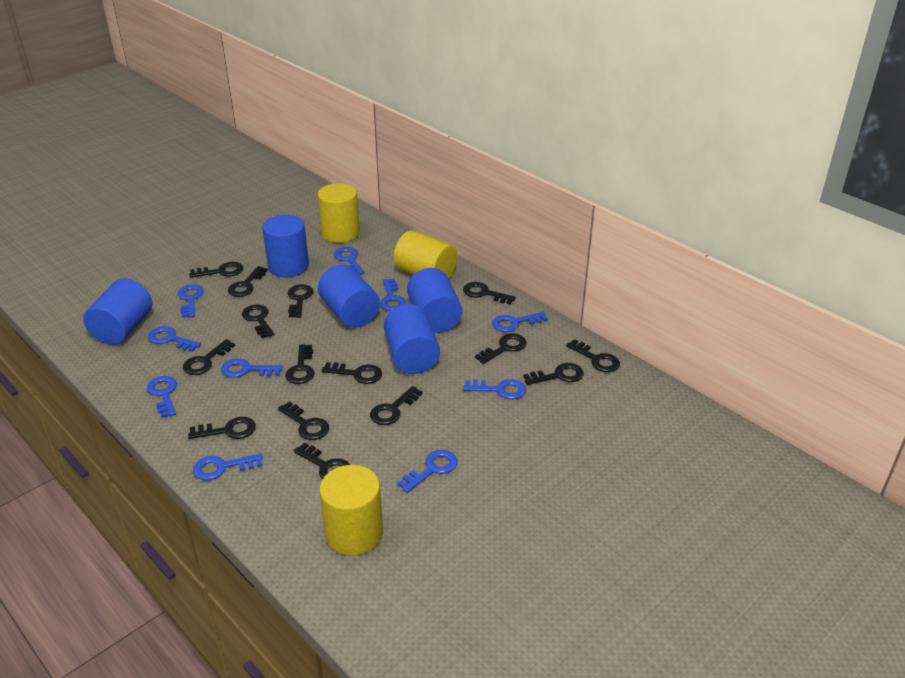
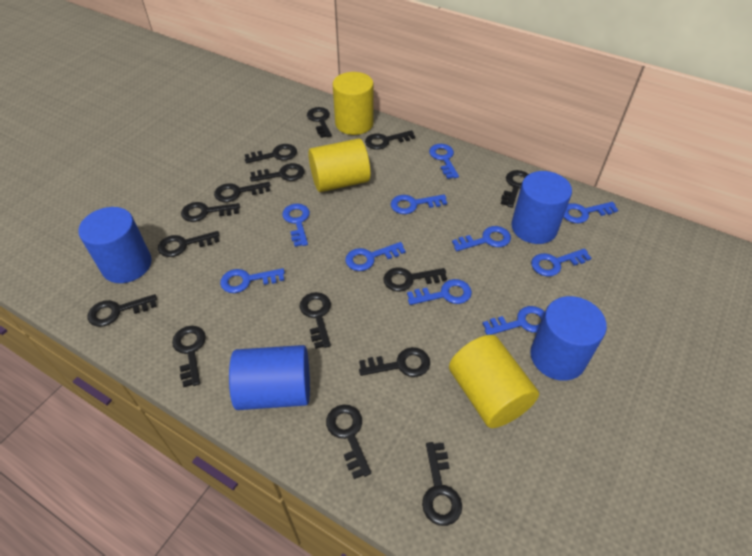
blue cylinder: [83,278,152,345] [262,215,309,277] [318,265,380,328] [384,304,440,374] [407,268,462,333] = 5 -> [78,207,152,283] [229,345,310,410] [511,171,572,244] [530,296,607,381] = 4

